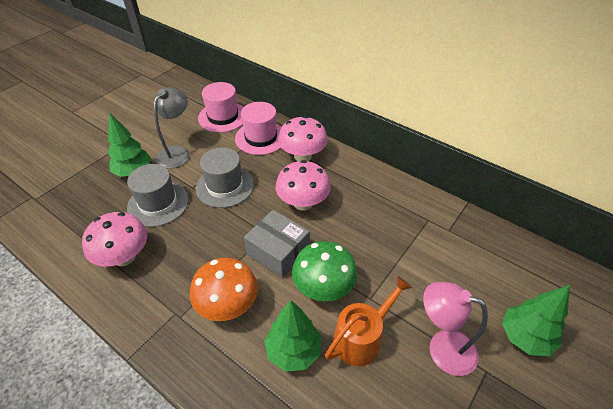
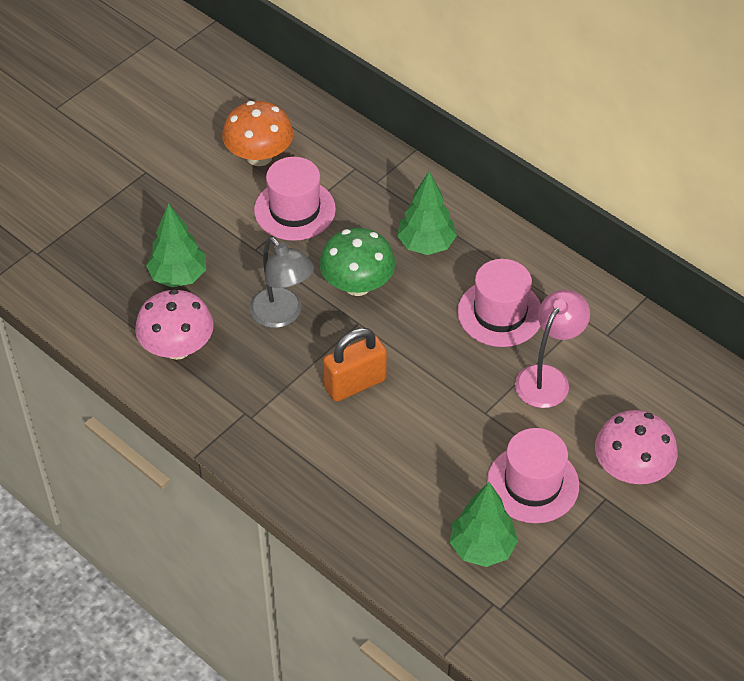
grey box: [244,210,310,278] = 1 -> none = 0
grey hat: [127,164,189,227] [195,147,254,208] = 2 -> none = 0
orange padlock: none = 0 -> [323,328,387,402] = 1
orange watering can: [325,276,412,366] = 1 -> none = 0
pink hat: [198,82,243,132] [235,102,282,155] = 2 -> [254,157,336,241] [457,259,541,347] [487,428,579,523] = 3
pink mushroom: [82,212,147,267] [275,160,331,211] [278,116,328,161] = 3 -> [135,289,214,360] [595,410,678,484] = 2

